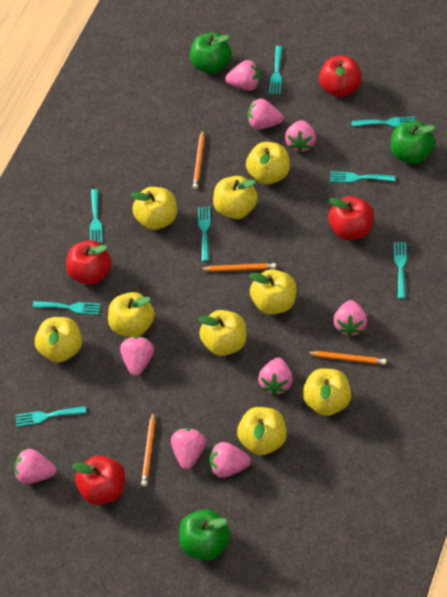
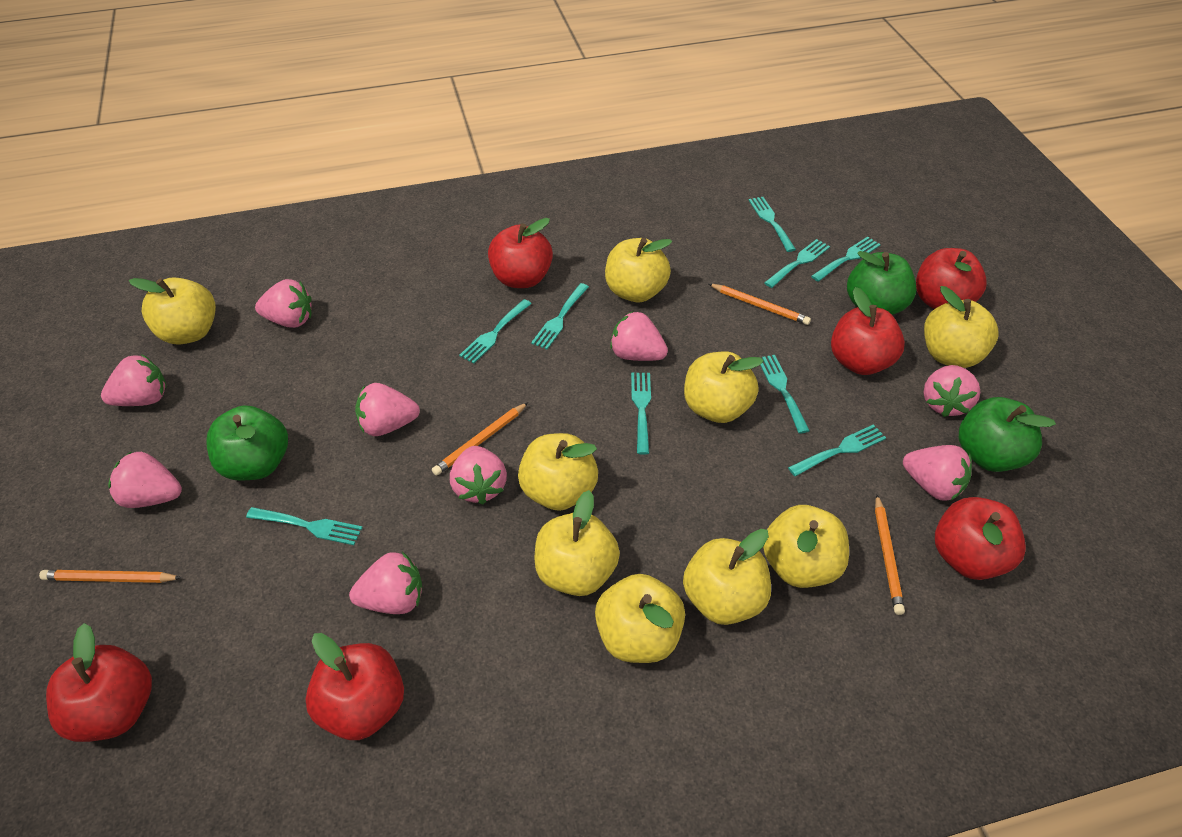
red apple: [66,240,112,285] [72,456,125,505] [319,56,362,97] [328,196,374,240] = 4 -> [46,623,152,742] [305,633,404,740] [488,218,553,288] [831,287,905,375] [916,248,987,309] [935,497,1026,580] = 6
turquoise fork: [16,406,86,427] [33,301,101,315] [90,189,102,243] [198,207,210,261] [269,46,282,94] [330,172,395,183] [351,117,415,127] [394,242,407,299] = 8 -> [246,507,363,545] [459,299,532,364] [531,283,589,349] [631,373,651,455] [749,197,796,252] [760,355,810,434] [764,239,830,288] [788,424,886,477] [811,237,881,282] = 9

